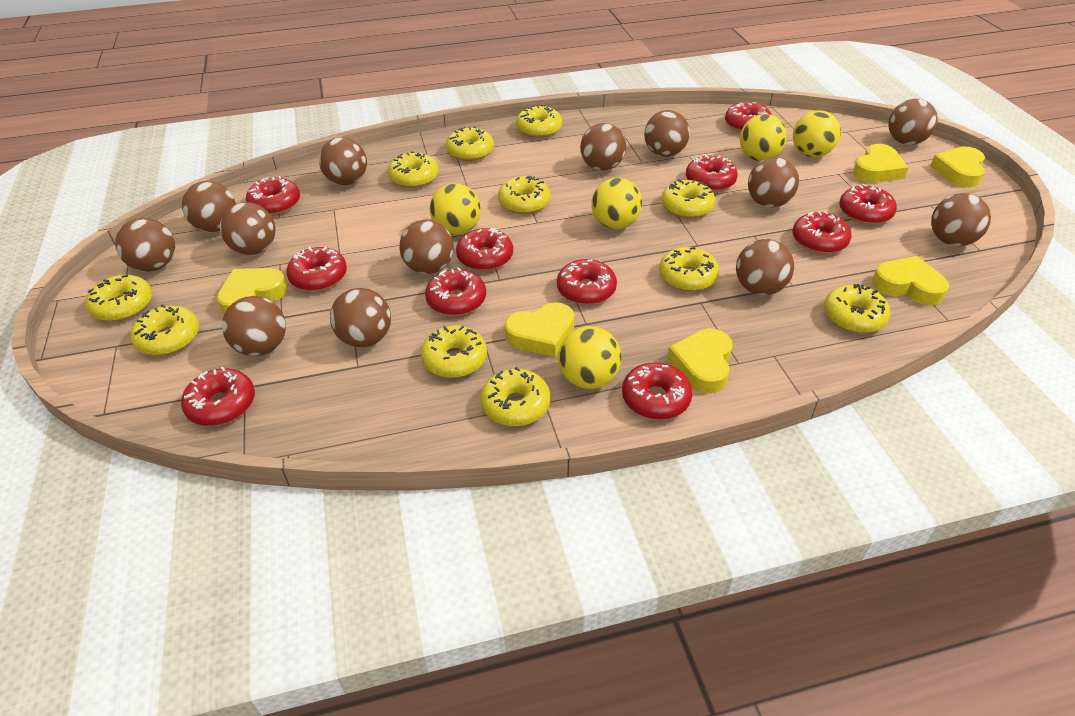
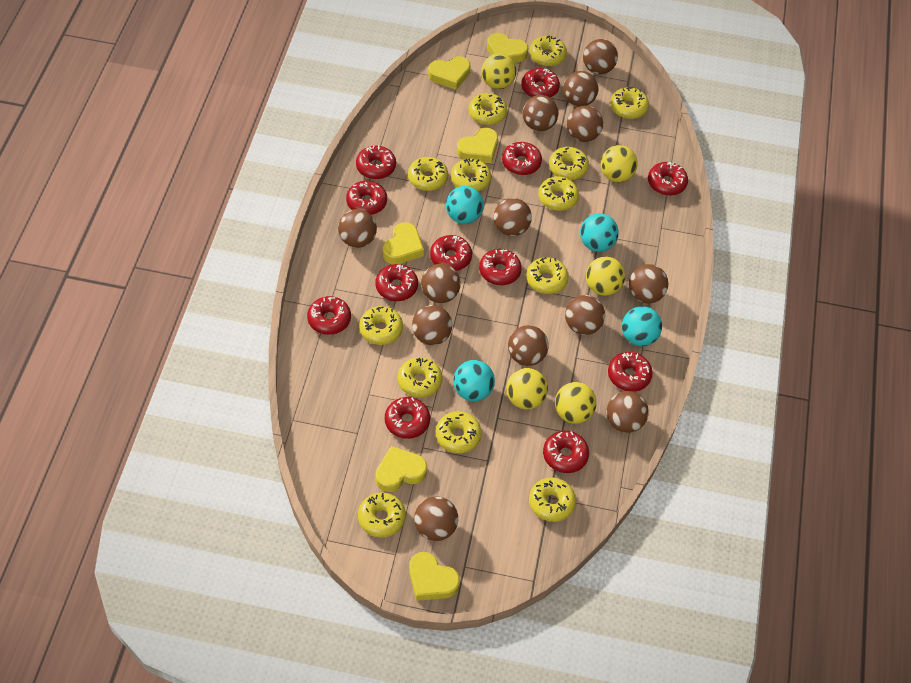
red donut: [181,367,255,426] [246,176,300,215] [286,247,347,291] [425,267,486,316] [456,228,513,271] [557,259,617,305] [622,362,692,420] [686,154,738,192] [725,102,772,132] [793,211,852,254] [839,184,897,225] = 11 -> [307,296,351,335] [346,181,387,215] [356,145,396,179] [375,264,418,301] [385,397,430,439] [430,235,472,271] [479,249,522,285] [502,142,542,175] [521,68,560,98] [543,431,589,473] [608,352,653,392] [648,162,688,196] = 12
turquoise ball: none = 0 -> [446,186,484,224] [453,360,495,401] [580,214,619,252] [622,306,662,346] = 4
yellow donut: [86,275,152,321] [130,304,199,356] [388,151,439,188] [421,325,487,378] [446,126,494,161] [480,367,550,426] [498,176,550,214] [516,105,562,138] [659,247,719,291] [661,179,715,218] [824,284,891,333] = 11 -> [358,492,406,537] [359,306,403,345] [398,357,442,398] [408,157,448,191] [436,411,482,453] [451,158,491,191] [468,93,507,125] [526,257,569,294] [529,36,567,66] [529,477,576,522] [538,176,579,211] [549,147,589,180] [610,87,649,119] = 13

